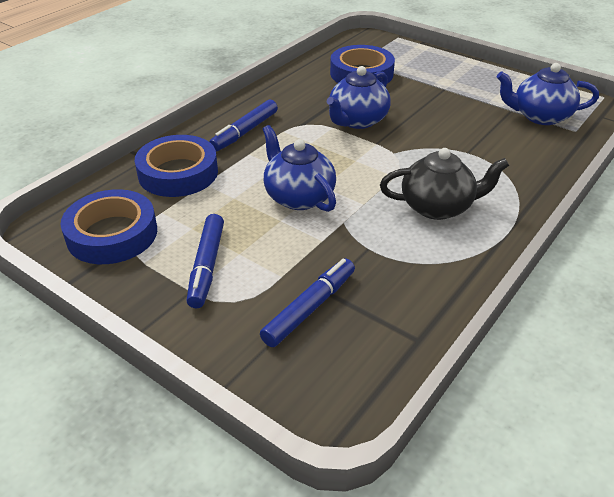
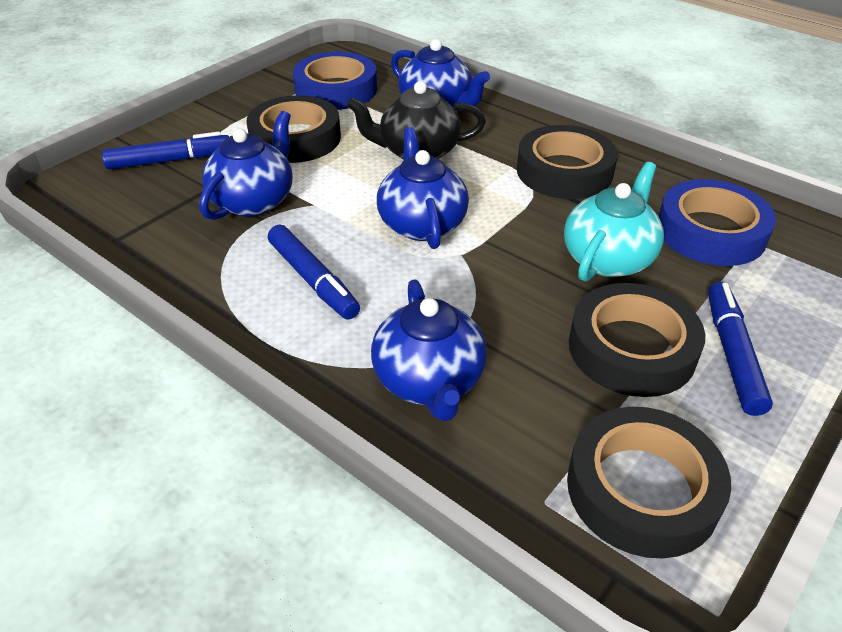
black tape: none = 0 -> [247,95,341,163] [517,125,618,199] [567,407,731,558] [569,283,705,397] = 4
blue tape: [61,189,157,264] [135,135,218,197] [330,45,395,83] = 3 -> [293,51,377,110] [659,179,776,266] = 2
blue teapot: [263,125,336,212] [327,66,391,129] [497,63,599,125] = 3 -> [199,111,292,220] [371,279,487,421] [377,127,469,249] [391,39,490,112] = 4
turquoise teapot: none = 0 -> [564,162,664,281] = 1

